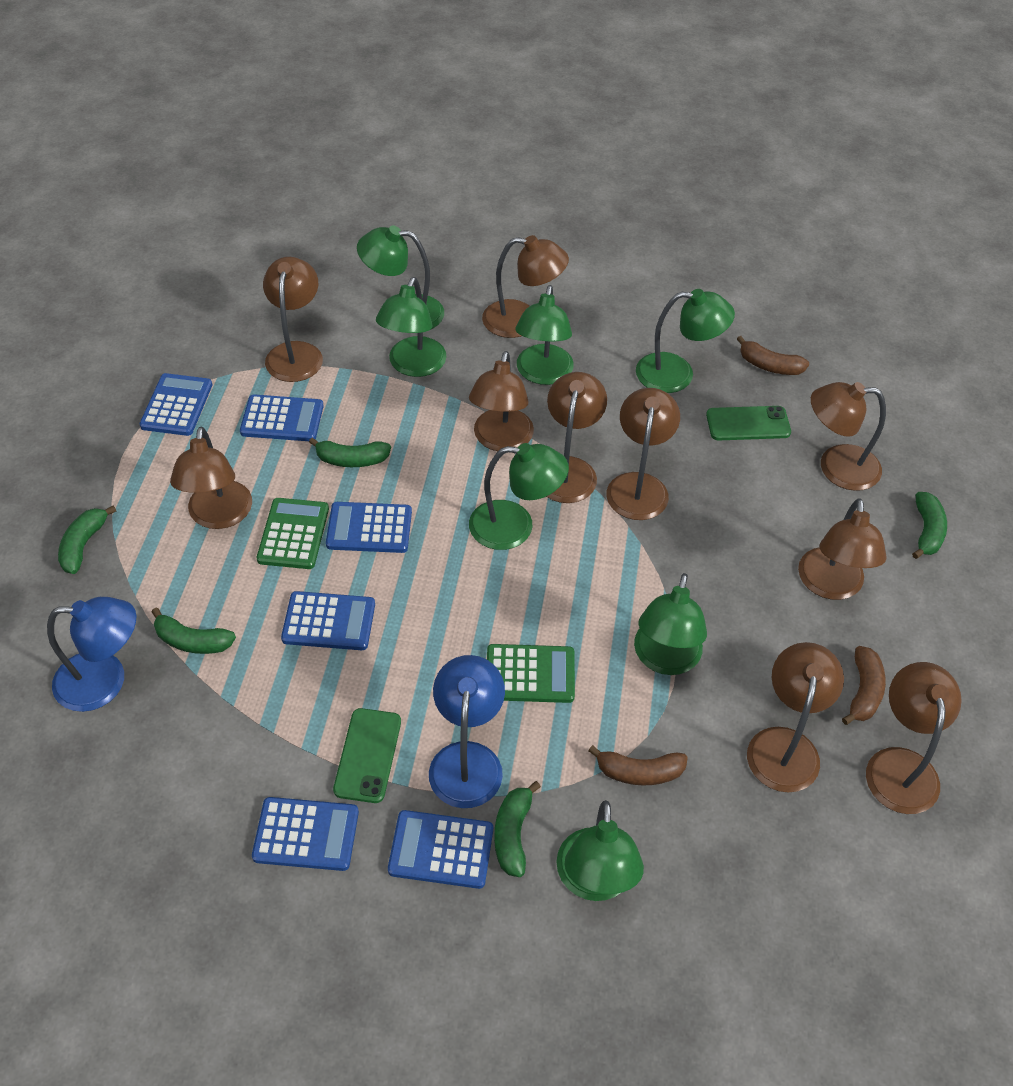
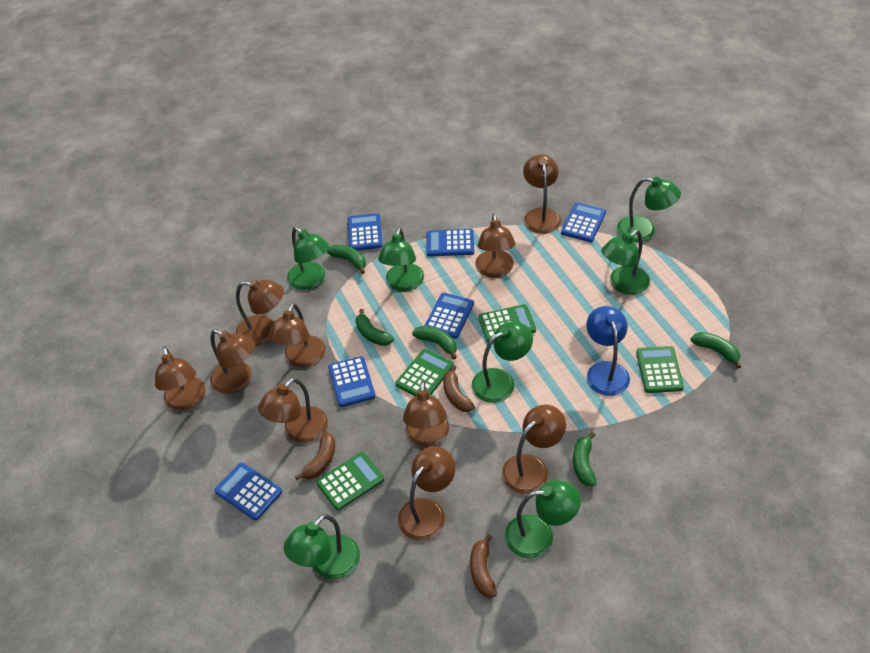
blue lamp: [47,597,136,712] [429,655,505,808] = 2 -> [586,306,630,396] = 1
green calculator: [257,498,329,569] [487,644,575,703] = 2 -> [316,452,384,511] [395,349,454,397] [478,304,536,342] [636,346,684,393] = 4
green phone: [333,708,401,803] [706,406,791,440] = 2 -> none = 0

